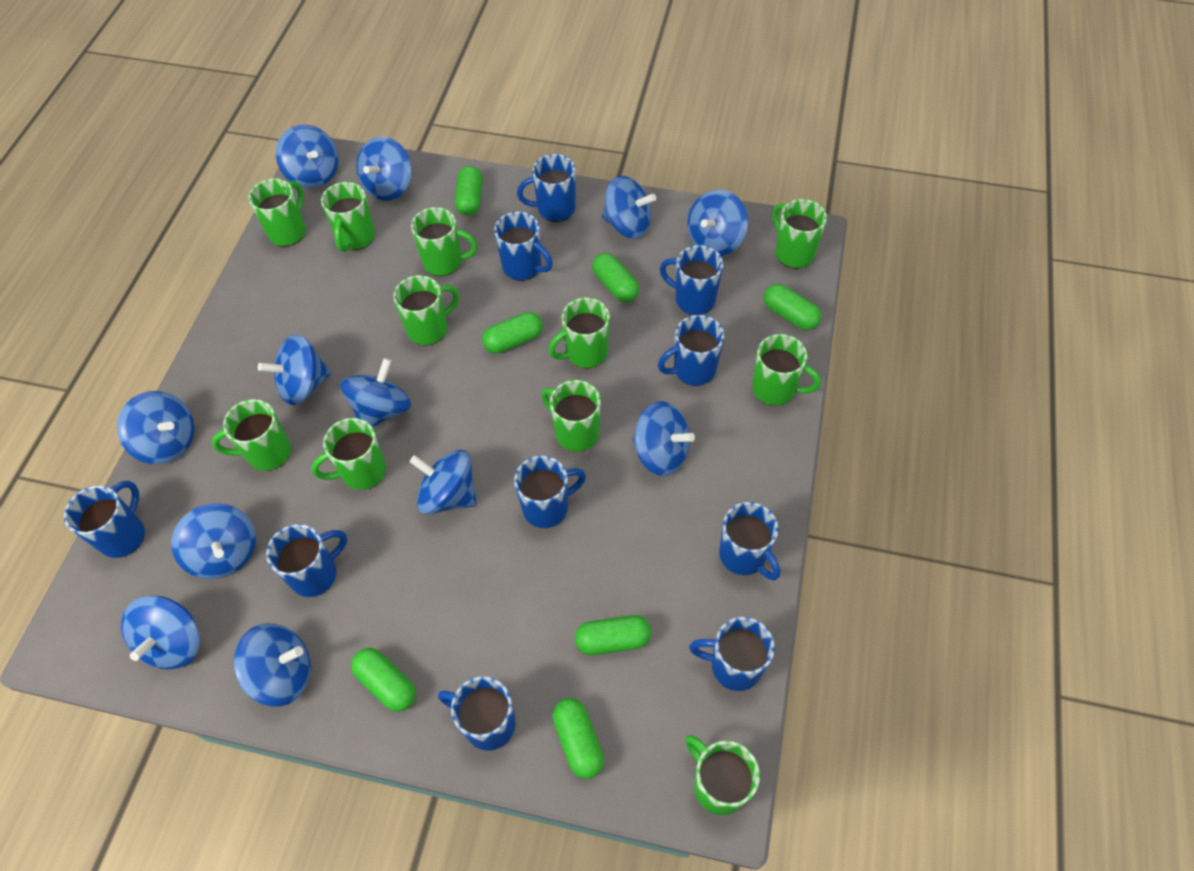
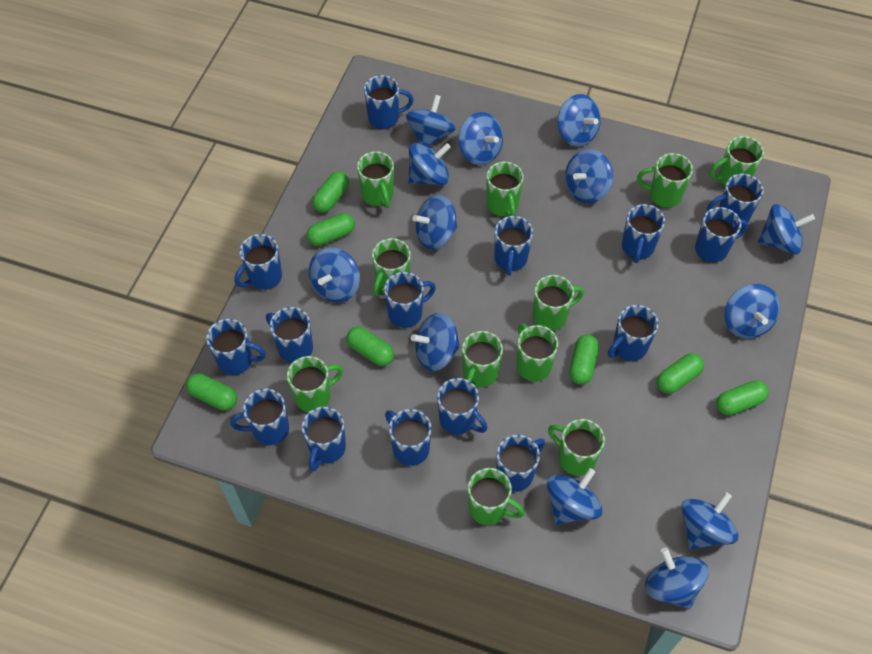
blue mug: [64,481,145,558] [266,524,347,597] [438,676,516,751] [494,211,553,281] [514,456,586,528] [517,154,576,222] [658,315,724,386] [660,245,723,315] [689,617,775,691] [719,502,780,580] = 10 -> [206,319,266,375] [230,389,289,445] [234,234,282,290] [266,307,313,363] [302,407,346,471] [364,75,414,129] [384,272,436,328] [385,409,431,466] [437,378,487,435] [495,216,533,276] [496,435,545,492] [608,305,659,361] [622,204,665,263] [695,207,748,263] [707,174,764,228] = 15
blue spinning top: [117,391,194,464] [121,595,200,669] [171,503,256,579] [234,623,311,707] [258,334,331,405] [276,124,338,188] [340,358,411,427] [356,136,412,201] [409,450,477,514] [602,176,656,239] [633,401,695,476] [687,190,748,256] = 12 -> [309,247,360,303] [406,95,455,147] [408,143,451,185] [411,313,460,371] [412,195,458,250] [458,112,503,165] [547,468,602,525] [557,94,601,147] [565,149,613,203] [645,547,709,609] [681,492,738,549] [724,284,780,339] [758,204,815,255] = 13

